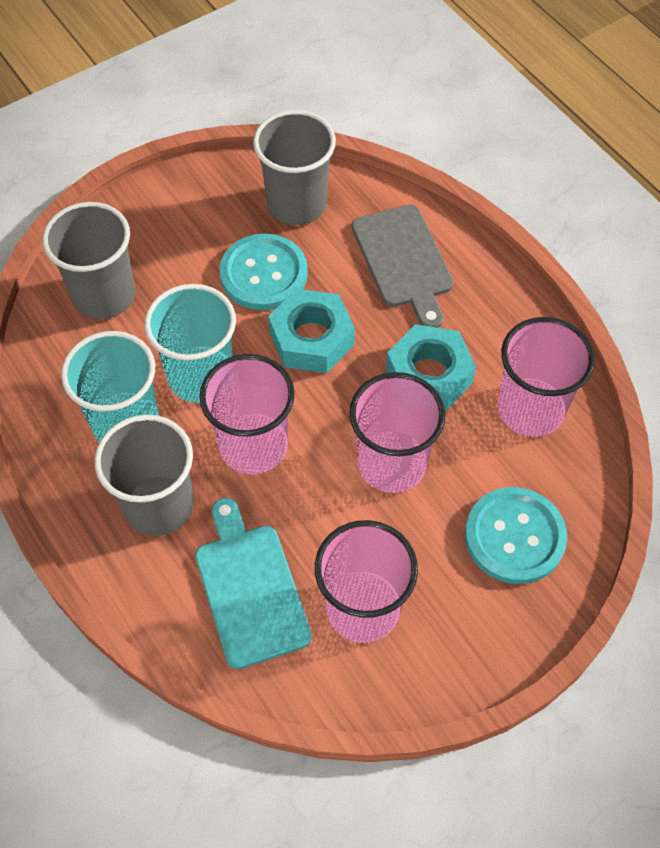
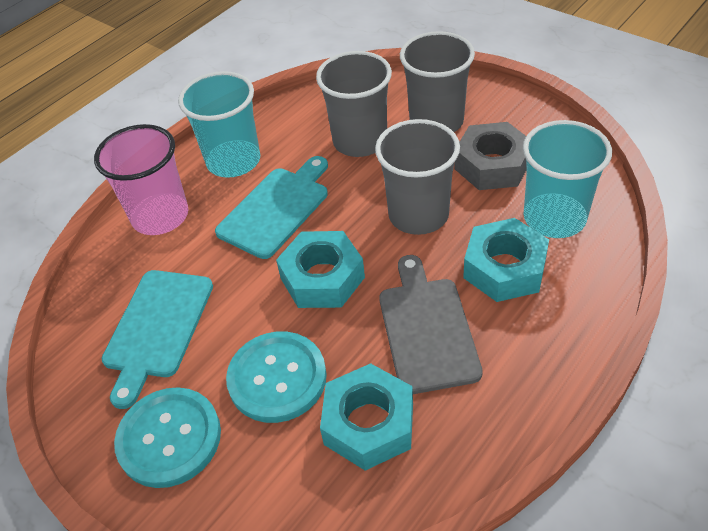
grey nut: none = 0 -> [455,122,527,190] = 1
pink cup: [199,354,295,474] [315,520,418,643] [349,372,445,493] [498,317,595,437] = 4 -> [94,124,188,235] = 1
turquoise cutting board: [195,498,312,669] = 1 -> [102,270,213,409] [215,156,328,259] = 2
turquoise nut: [268,289,355,373] [386,324,476,412] = 2 -> [276,231,365,308] [320,363,413,471] [463,218,549,302] = 3

